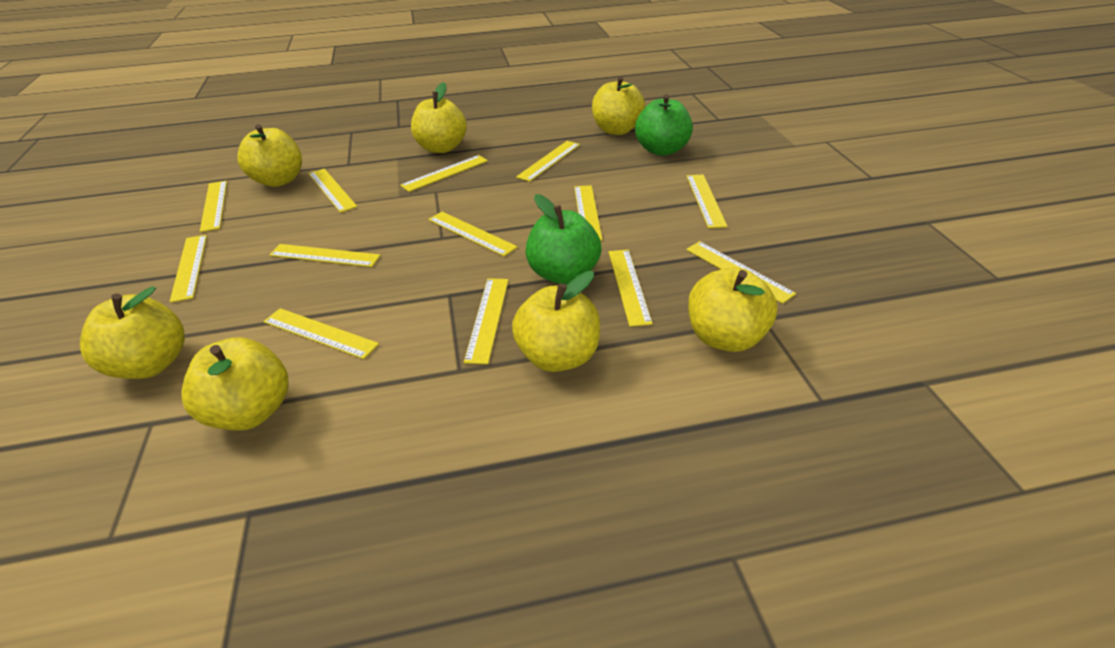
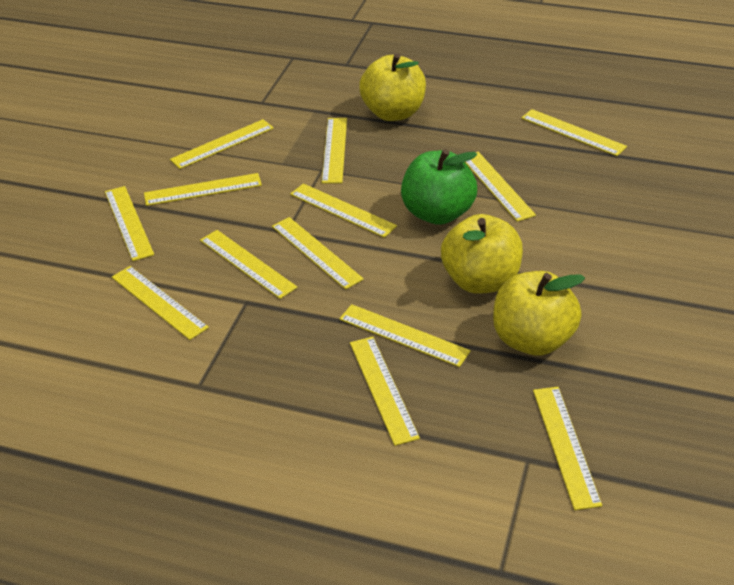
green apple: [526,194,602,284] [635,94,693,156] = 2 -> [401,149,478,225] = 1
yellow apple: [80,286,185,379] [181,337,289,430] [237,124,302,187] [411,82,467,153] [512,271,600,372] [592,76,645,135] [688,267,777,352] = 7 -> [359,53,426,121] [441,214,523,294] [493,271,585,356] = 3

